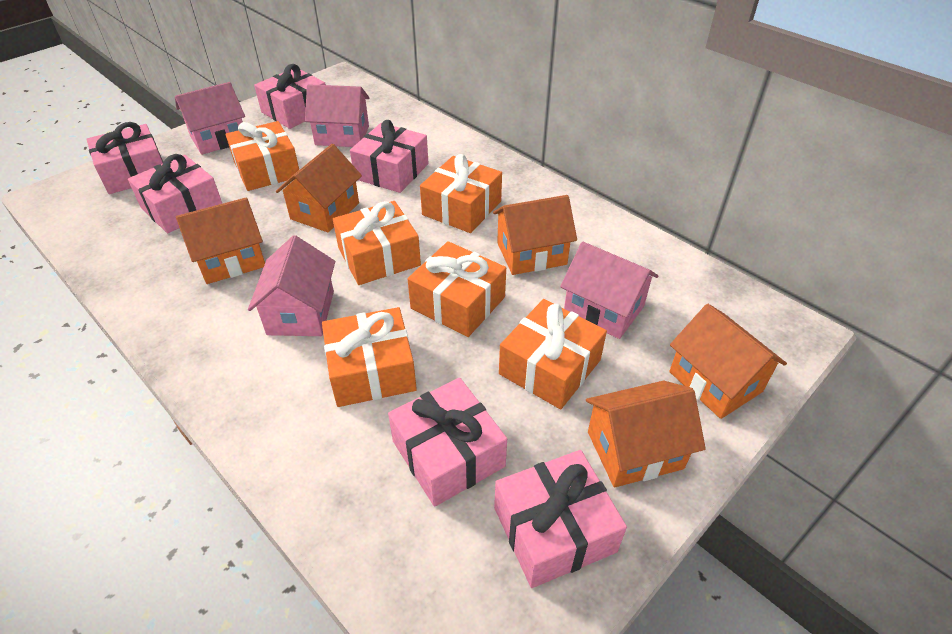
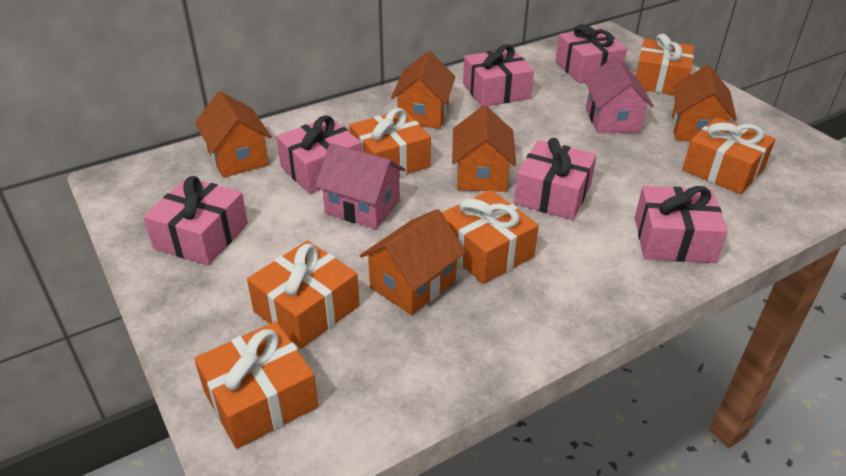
pink house: [175,82,245,155] [248,235,335,336] [305,84,369,147] [560,242,658,339] = 4 -> [315,143,406,229] [584,56,654,134] = 2

